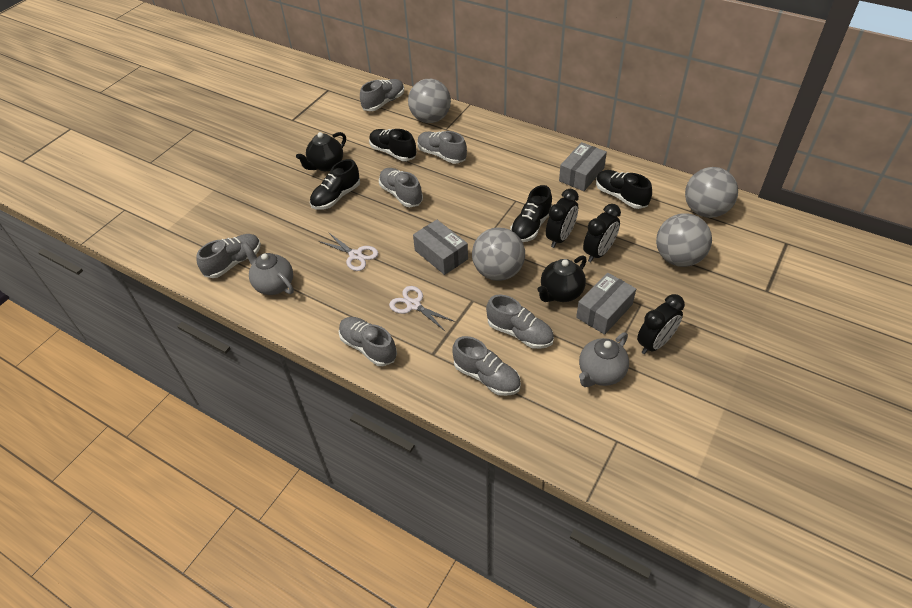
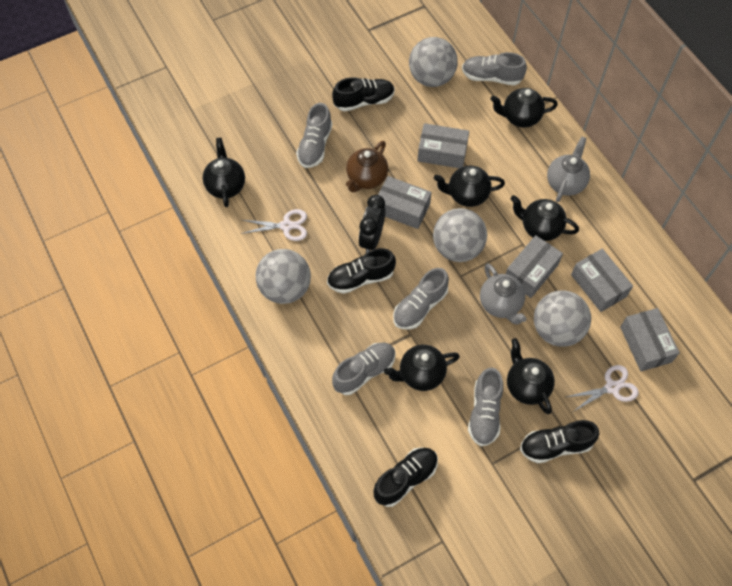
black clock: [546,189,579,248] [583,204,621,262] [637,294,685,354] = 3 -> [359,195,386,253] = 1
black teapot: [296,132,346,171] [537,256,587,302] = 2 -> [203,138,245,207] [384,345,460,391] [434,166,505,207] [490,88,558,128] [507,338,555,414] [510,195,579,241] = 6
brown teapot: none = 0 -> [346,141,388,192] = 1
grey box: [413,220,468,275] [559,142,607,191] [576,273,636,335] = 3 -> [378,176,432,229] [417,123,469,168] [506,235,563,298] [571,249,633,312] [620,308,680,371] = 5
grey shoe: [197,234,261,278] [339,317,397,366] [360,79,404,111] [379,168,423,207] [418,131,467,164] [452,336,521,396] [486,295,554,349] = 7 -> [296,103,332,168] [332,342,396,395] [393,268,449,330] [462,52,527,85] [468,368,503,446] = 5

